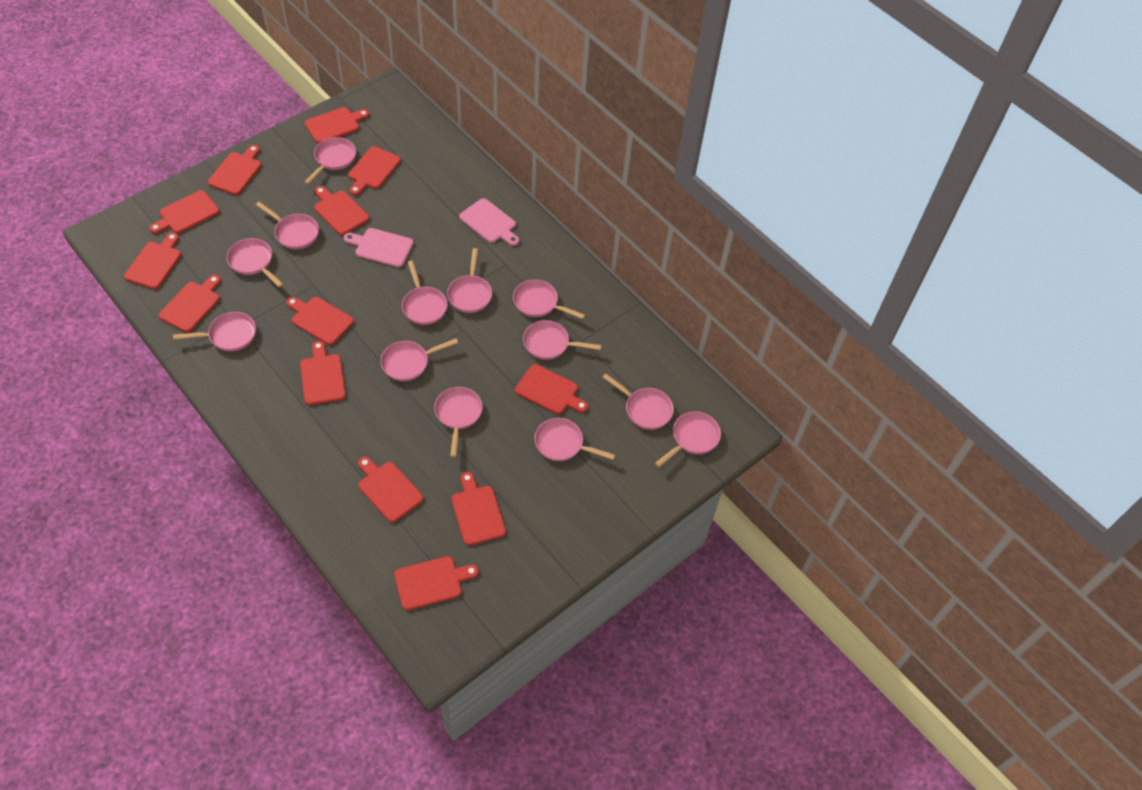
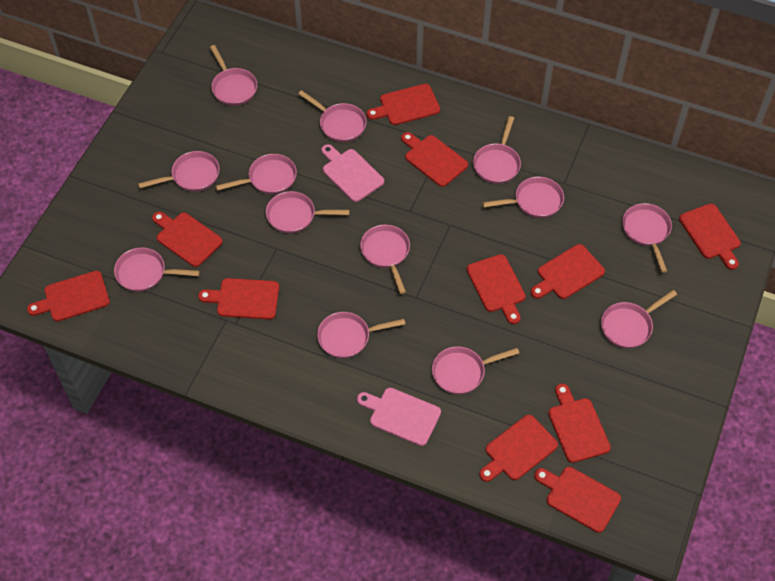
red cutting board: [124,232,181,289] [149,190,219,234] [159,275,221,332] [208,145,261,195] [286,297,354,345] [300,341,346,405] [305,107,369,144] [314,186,369,235] [348,146,401,195] [358,457,423,522] [394,556,479,610] [452,472,506,545] [515,364,588,414] = 13 -> [27,271,110,321] [152,212,223,267] [198,278,279,319] [366,84,440,125] [401,132,468,187] [467,254,526,324] [479,415,558,482] [531,244,605,299] [534,467,621,533] [548,384,611,463] [679,204,741,270] = 11

